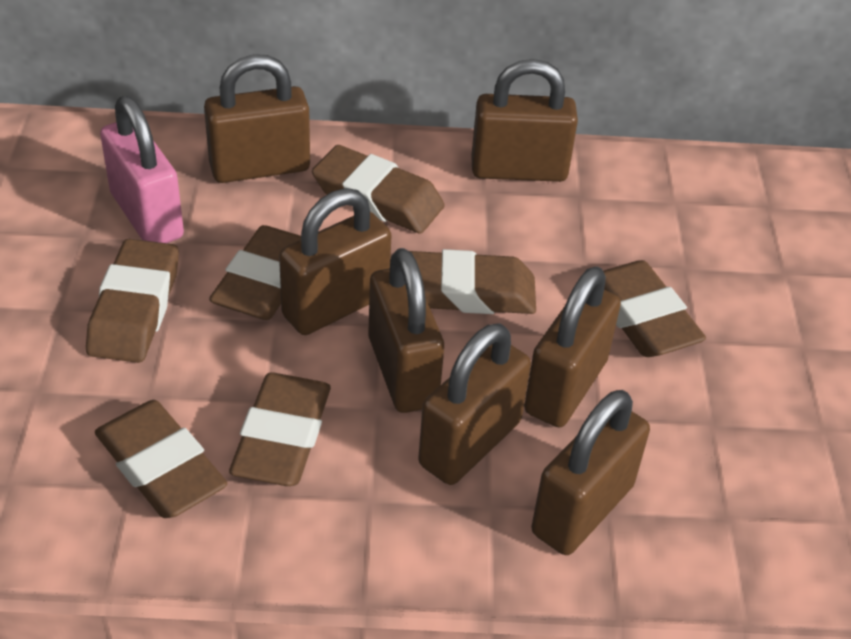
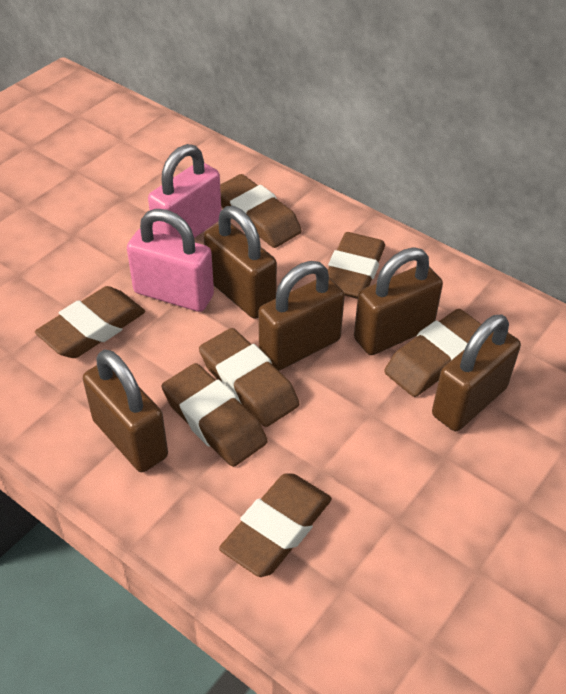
brown padlock: [204,54,310,183] [279,188,392,335] [368,248,444,413] [418,323,531,485] [471,59,578,182] [524,266,621,427] [531,390,650,555] = 7 -> [83,350,168,472] [204,206,277,319] [258,261,345,371] [354,248,443,355] [432,314,521,431] = 5
pink padlock: [100,96,184,243] = 1 -> [127,209,214,312] [148,144,221,239] = 2

